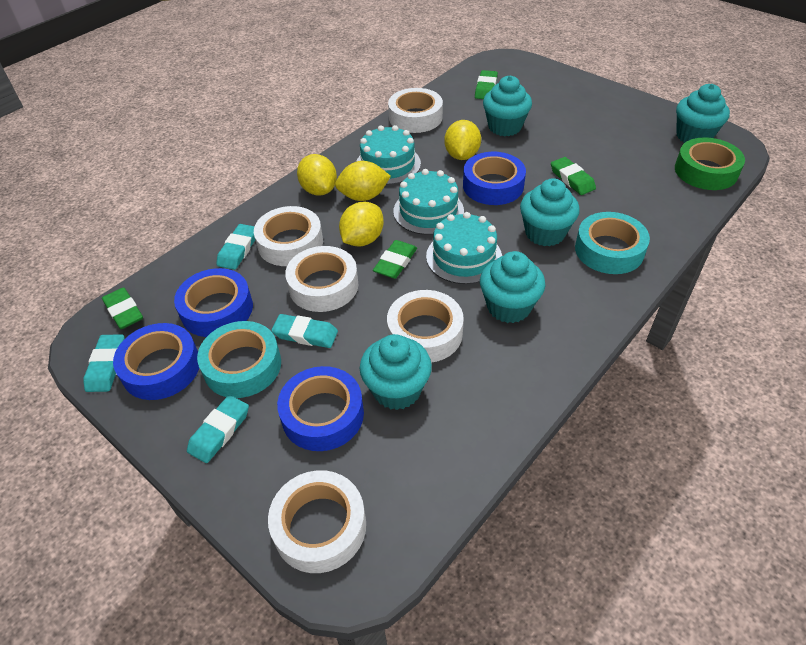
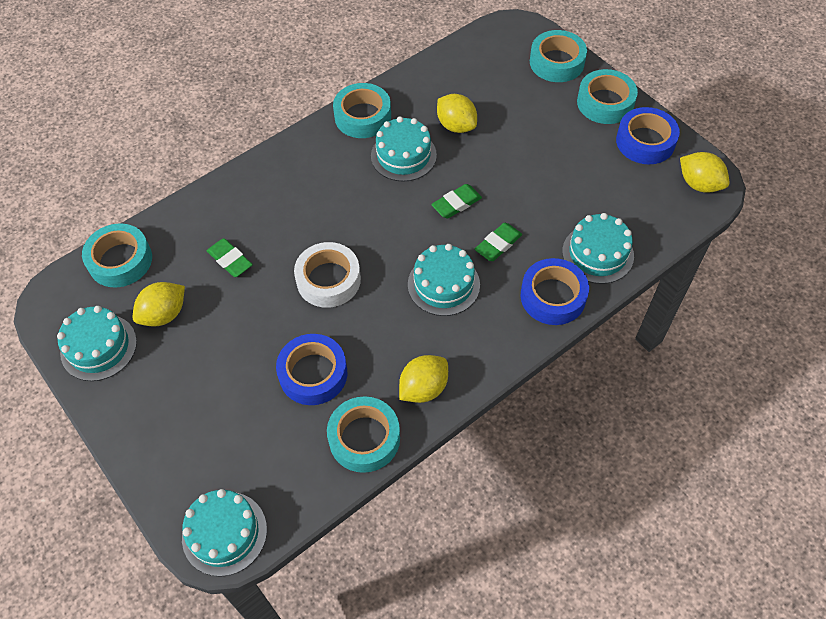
blue tape: [113,323,199,400] [174,268,253,337] [277,366,364,451] [463,152,526,205] = 4 -> [276,334,347,405] [521,258,589,325] [616,107,680,164] = 3
green eraser: [102,287,143,329] [373,240,417,279] [475,70,498,99] [551,157,596,195] = 4 -> [207,238,253,277] [431,184,482,218] [475,223,522,261] = 3
green tape: [675,138,745,190] = 1 -> none = 0
turquoise cake: [356,125,421,185] [393,169,464,235] [426,212,502,284] = 3 -> [57,306,137,381] [182,489,267,577] [371,116,437,181] [408,244,480,316] [562,213,634,284] = 5
turquoise cupcake: [359,334,432,410] [480,251,545,323] [483,76,532,136] [520,178,580,246] [676,84,730,143] = 5 -> none = 0
turquoise eraser: [83,334,125,392] [187,395,249,463] [216,224,255,270] [271,314,338,348] = 4 -> none = 0
turquoise tape: [197,321,281,398] [575,212,650,274] = 2 -> [82,223,152,288] [327,396,400,473] [333,83,391,138] [530,30,587,82] [577,69,638,124] = 5
white tape: [254,206,323,266] [268,470,366,573] [285,246,359,312] [387,290,464,363] [388,88,443,133] = 5 -> [294,242,361,308] = 1

